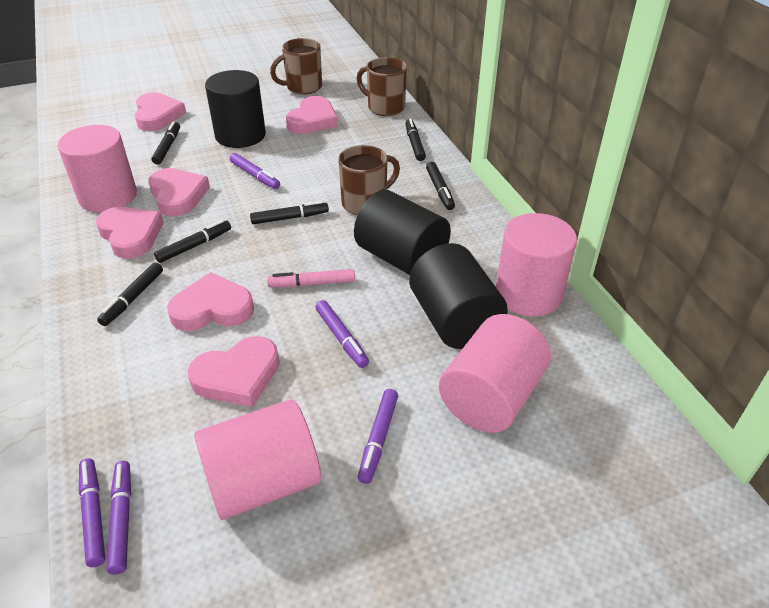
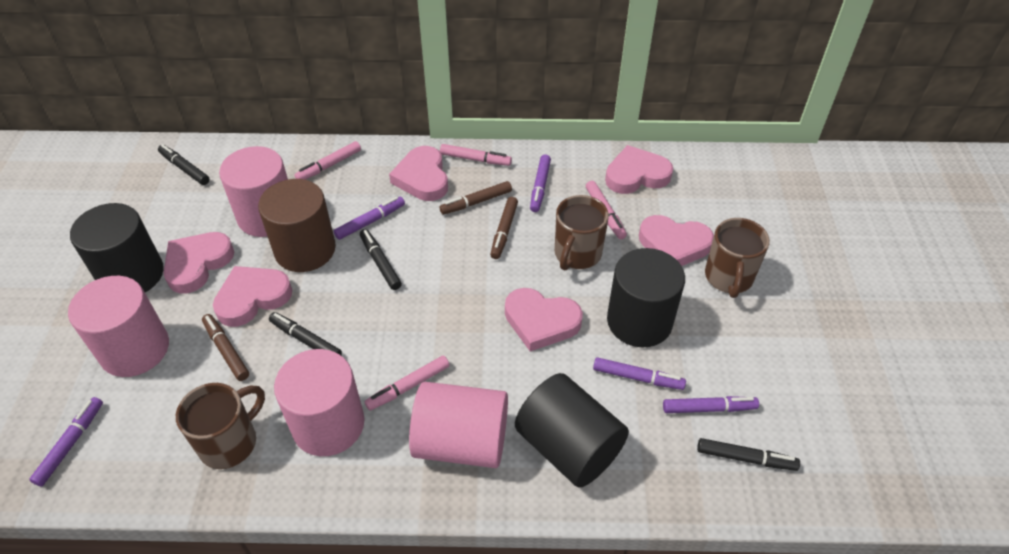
black marker: [97,262,163,326] [152,121,180,165] [154,220,231,263] [250,201,329,224] [405,119,426,161] [426,162,455,210] = 6 -> [158,144,210,185] [269,312,342,355] [360,229,402,290] [697,438,800,471] = 4
brown cylinder: none = 0 -> [258,179,336,272] = 1
brown marker: none = 0 -> [202,314,249,381] [440,181,512,214] [490,197,518,259] = 3
pink marker: [267,269,355,287] = 1 -> [295,141,361,180] [365,355,449,411] [440,144,512,166] [586,181,627,239] = 4

